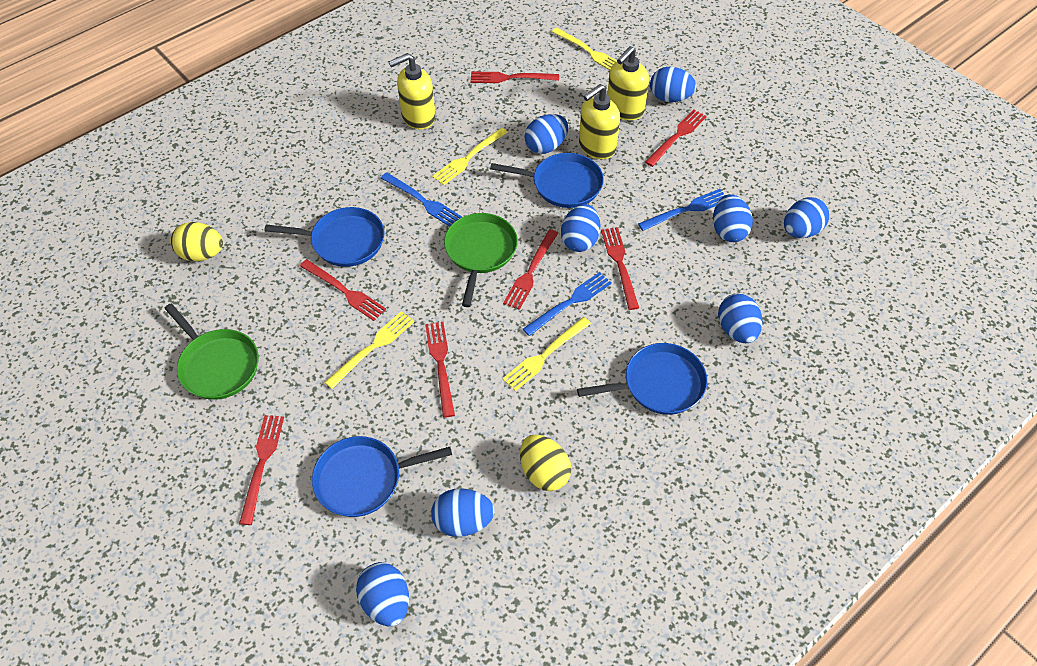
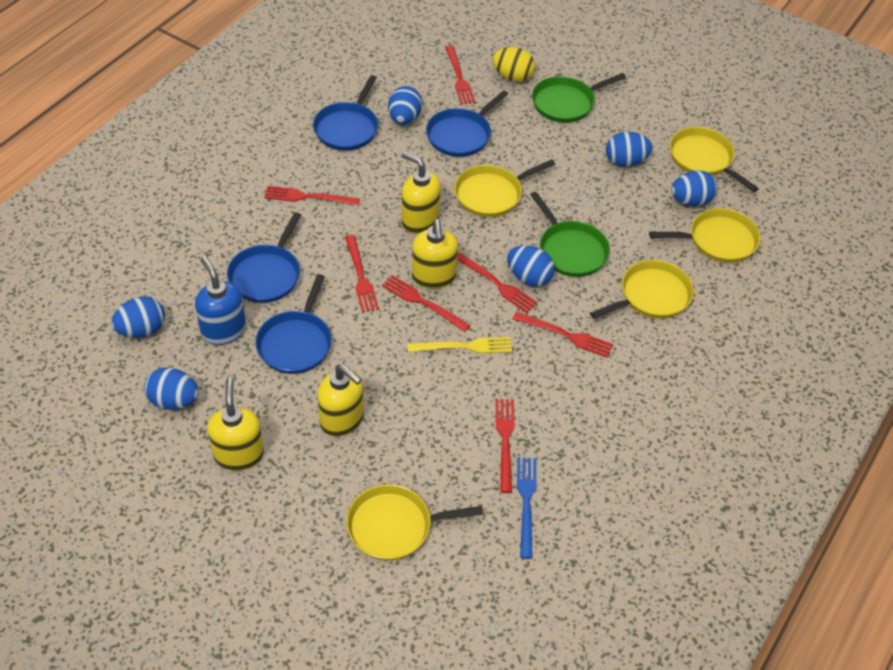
blue egg: [356,562,409,626] [431,488,495,537] [525,114,568,154] [561,204,601,252] [650,67,696,102] [713,194,753,242] [718,294,762,343] [784,197,830,238] = 8 -> [111,297,165,338] [144,367,199,410] [388,86,422,125] [507,245,555,287] [606,132,652,167] [671,170,717,206] = 6
blue fork: [381,172,462,227] [523,272,612,336] [638,189,725,231] = 3 -> [517,457,537,559] = 1
blue soap dispenser: none = 0 -> [195,256,246,345] = 1
yellow egg: [170,222,223,261] [520,435,571,491] = 2 -> [492,47,535,82] = 1
yellow fork: [324,311,414,389] [432,128,508,185] [502,317,591,391] [552,28,617,70] = 4 -> [407,337,512,353] = 1
yellow pan: none = 0 -> [346,484,483,561] [454,159,555,217] [590,260,694,319] [649,208,760,263] [670,127,759,192] = 5
yellow soap dispenser: [389,53,436,130] [579,84,620,159] [607,46,649,120] = 3 -> [207,378,264,471] [317,364,364,437] [401,151,441,234] [412,219,458,289] = 4

